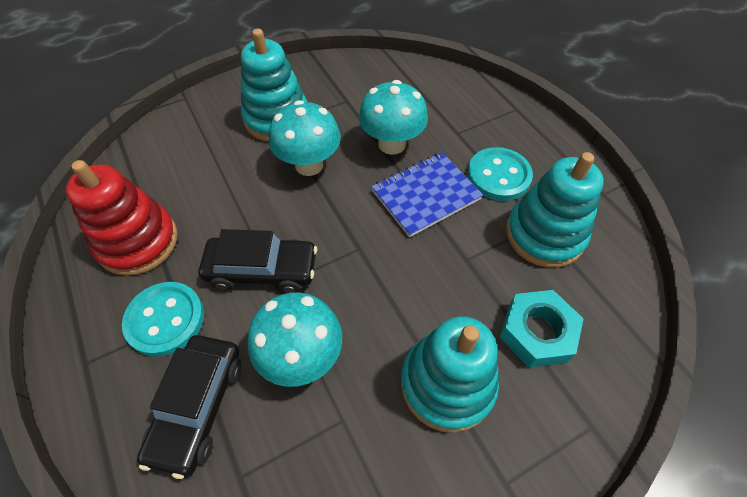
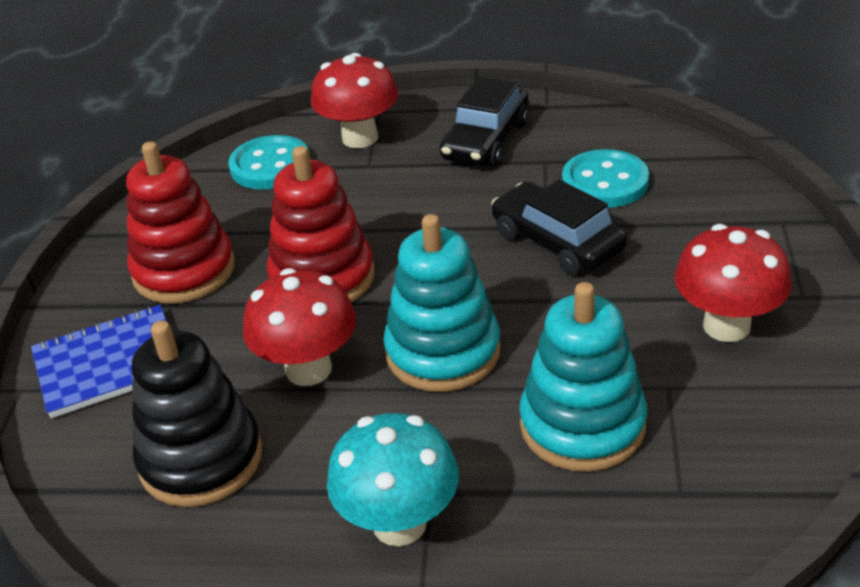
black stacking toy: none = 0 -> [132,320,263,507] = 1
red mushroom: none = 0 -> [243,268,356,386] [311,53,398,148] [674,224,792,342] = 3
red stacking toy: [66,160,178,276] = 1 -> [126,142,235,304] [267,146,375,303] = 2
turquoise mushroom: [247,292,342,387] [269,100,341,176] [359,80,428,155] = 3 -> [327,413,459,546] = 1
turquoise nut: [500,290,584,368] = 1 -> none = 0
turquoise stacking toy: [241,29,308,141] [401,316,499,433] [506,152,604,268] = 3 -> [383,214,501,392] [519,282,647,472] = 2

